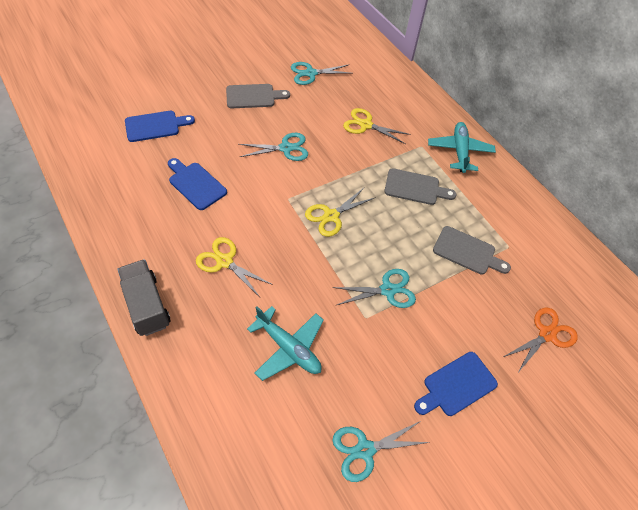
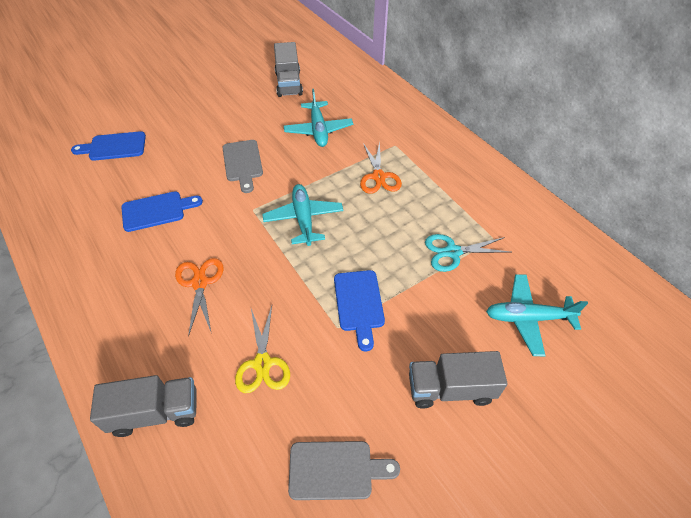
grey cutting board: [226,84,290,108] [384,168,456,205] [433,226,511,274] = 3 -> [222,140,263,193] [288,441,400,500] = 2
grey truck: [117,259,171,336] = 1 -> [90,375,197,437] [274,42,303,97] [409,351,508,409] = 3
orange scissors: [503,308,578,374] = 1 -> [175,258,224,337] [360,142,402,194] = 2
turquoise plane: [247,306,324,381] [428,122,496,173] = 2 -> [262,184,344,246] [284,89,353,147] [486,274,588,356] = 3
turquoise scissors: [238,133,308,161] [291,62,353,85] [332,269,416,308] [332,421,430,482] = 4 -> [425,234,510,272] = 1
yellow scissors: [196,237,273,297] [305,188,376,237] [343,108,411,144] = 3 -> [235,306,290,393] = 1

